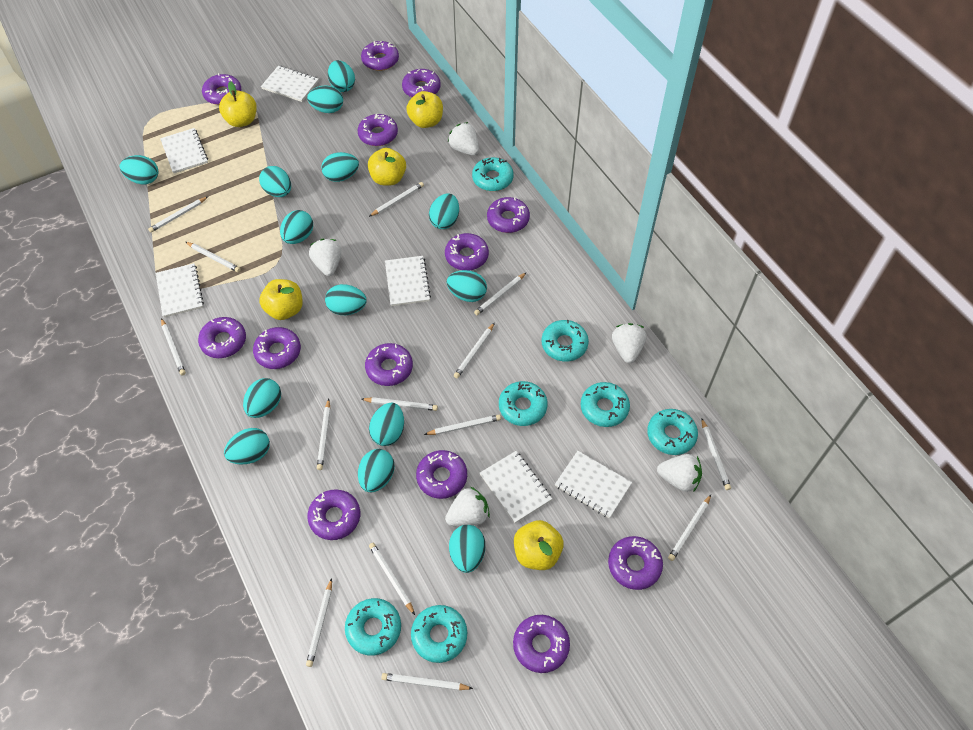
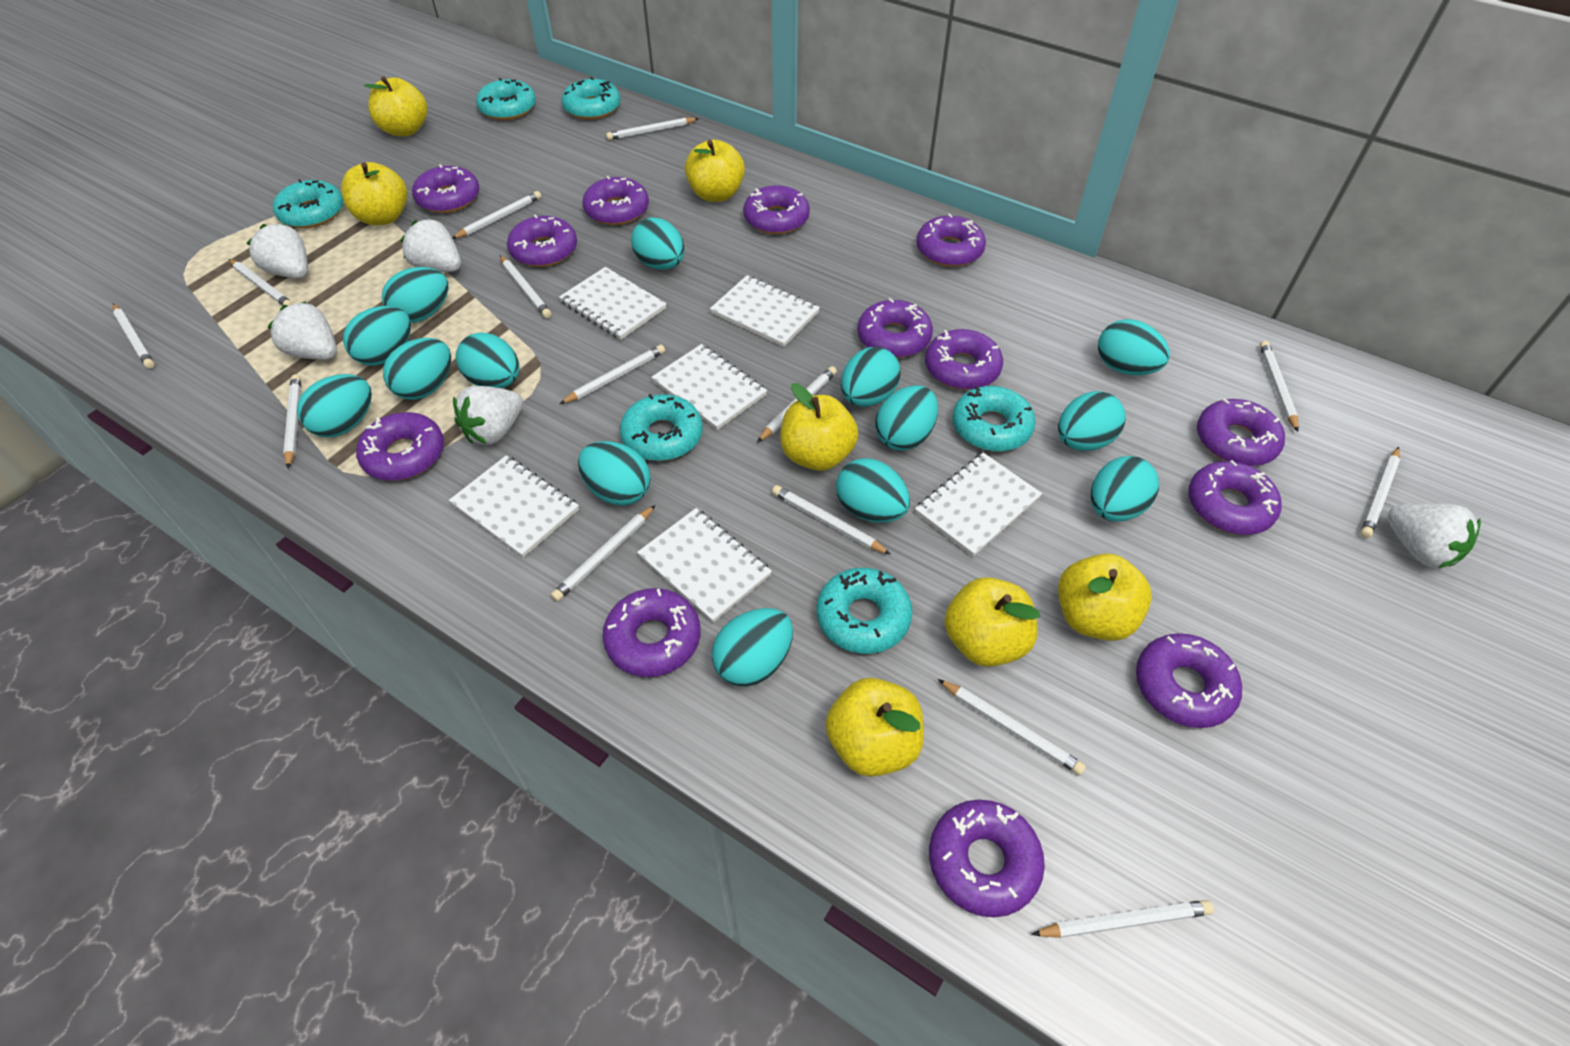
turquoise donut: [345,598,401,656] [411,605,467,663] [472,157,514,191] [499,381,548,426] [542,320,589,361] [581,382,630,427] [647,409,698,455] = 7 -> [273,179,343,228] [476,78,536,120] [561,77,621,120] [620,394,703,461] [817,568,912,654] [952,386,1036,452] = 6
yellow apple: [219,81,257,127] [259,279,303,320] [368,148,406,186] [406,91,443,128] [514,520,564,570] = 5 -> [341,162,407,226] [364,76,428,136] [685,140,745,202] [780,383,858,471] [826,678,924,777] [944,577,1040,667] [1058,553,1152,641] = 7

